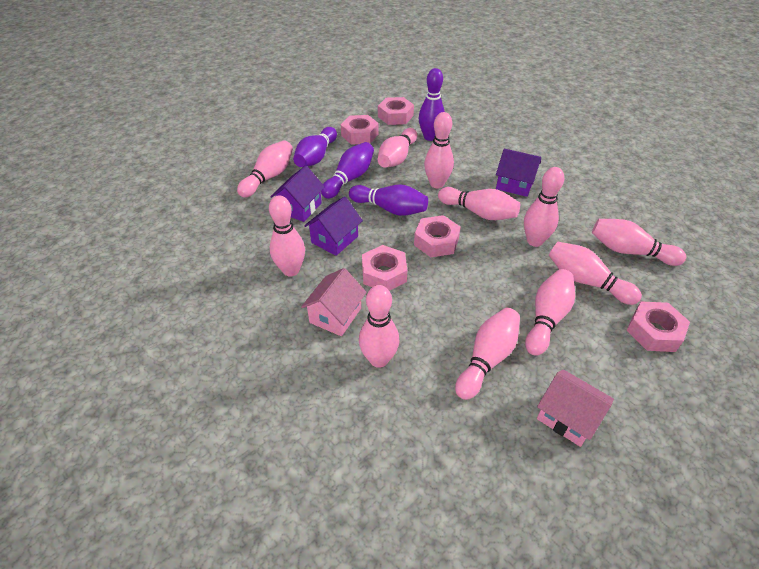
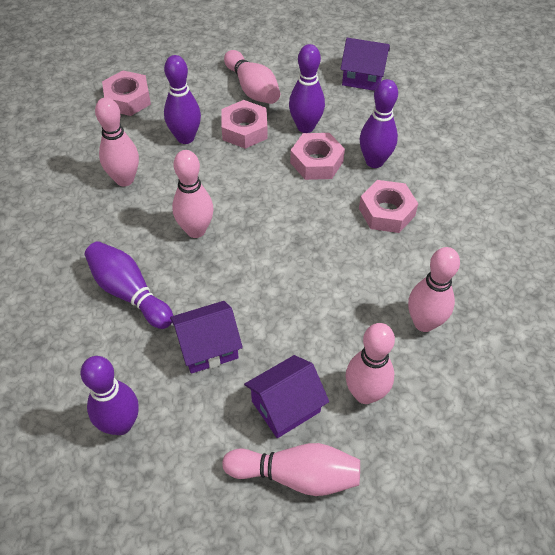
pink bowling pin: [237,140,293,198] [269,195,305,277] [359,285,400,368] [378,128,417,168] [424,112,454,188] [438,187,520,220] [455,308,520,400] [524,167,564,247] [525,269,575,356] [549,242,642,305] [592,219,686,266] = 11 -> [95,97,139,186] [172,150,214,238] [222,443,360,496] [224,50,280,104] [345,323,395,404] [408,247,460,332] = 6
pink house: [301,268,367,336] [537,369,614,447] = 2 -> none = 0
pink nut: [341,115,379,145] [362,245,408,291] [378,97,414,125] [414,215,461,257] [627,301,690,352] = 5 -> [102,70,151,116] [221,100,267,149] [290,133,345,180] [359,180,418,233] = 4
purple bowling pin: [293,127,337,167] [321,142,374,199] [349,184,428,216] [419,68,445,141] = 4 -> [81,356,139,435] [84,241,173,329] [164,55,201,144] [289,44,325,133] [360,79,398,168] = 5

